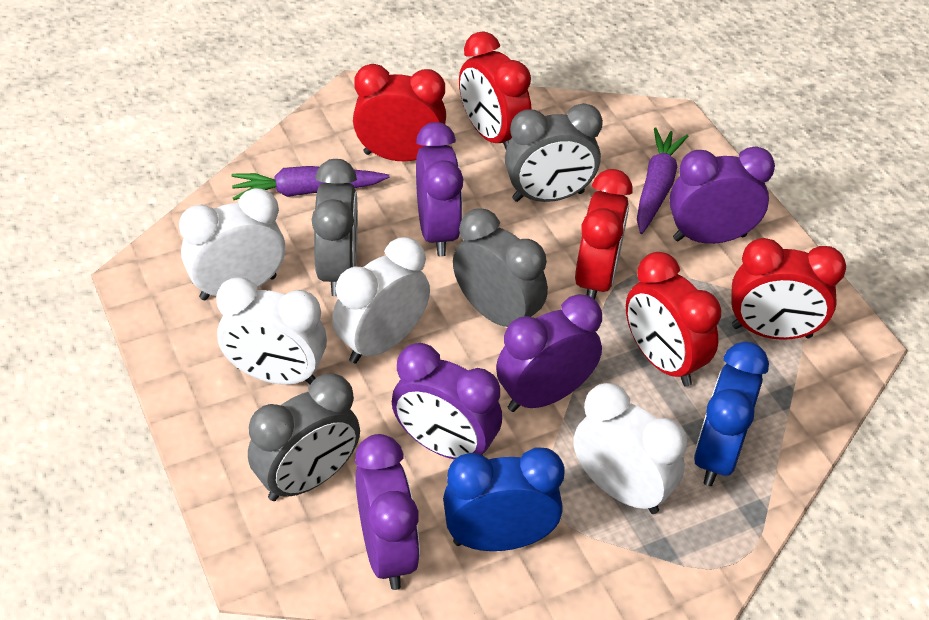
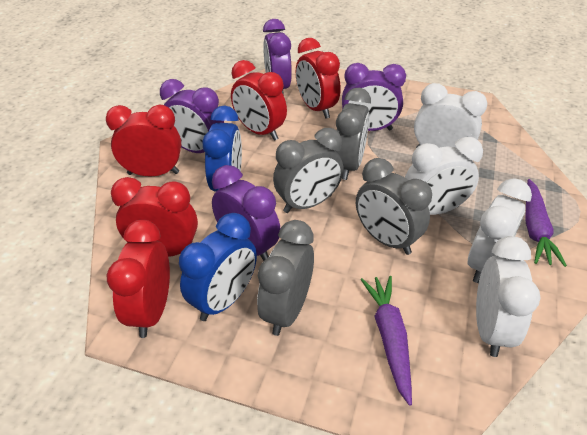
purple clock: [355,434,420,590] [392,343,502,460] [416,122,463,256] [496,294,602,412] [669,146,775,244] = 5 -> [160,79,224,153] [212,165,280,261] [263,19,292,96] [342,63,406,131] = 4

